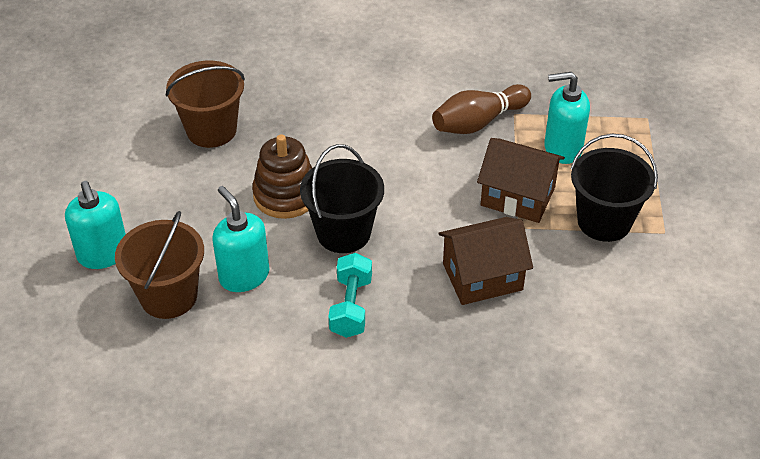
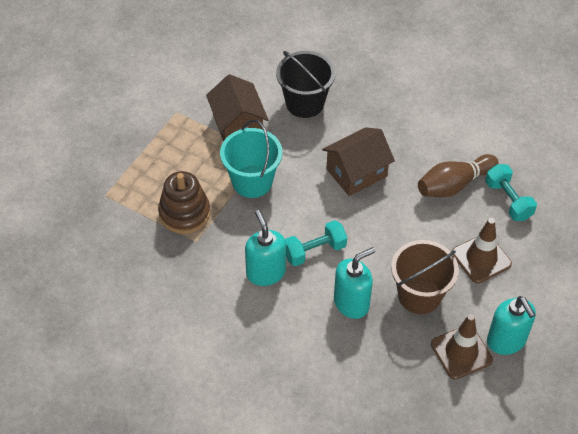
black bucket: [300,144,384,253] [571,134,658,242] = 2 -> [276,51,335,118] = 1
brown bucket: [115,211,204,319] [166,61,245,148] = 2 -> [391,240,459,314] = 1
brown traffic cone: none = 0 -> [431,314,493,380] [452,218,512,283] = 2
turquoise bucket: none = 0 -> [220,119,283,198] = 1
turquoise dumbbell: [328,253,372,338] = 1 -> [285,220,347,266] [485,164,537,221] = 2

